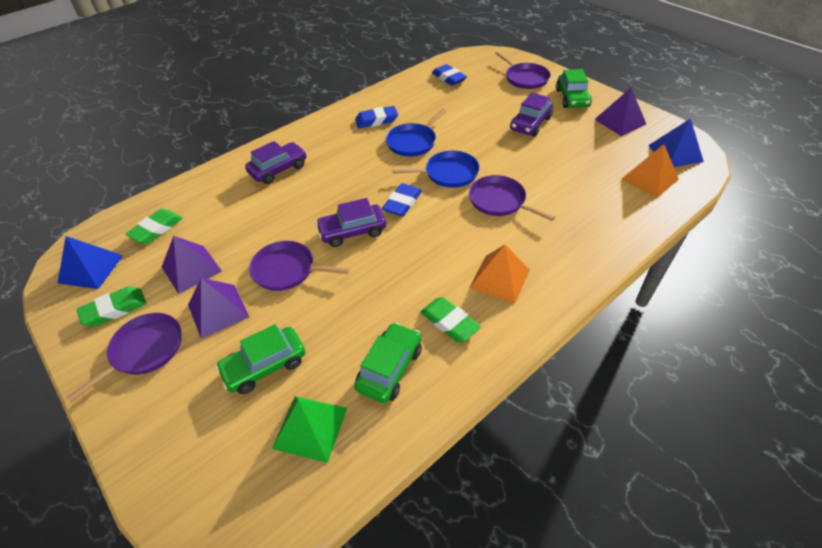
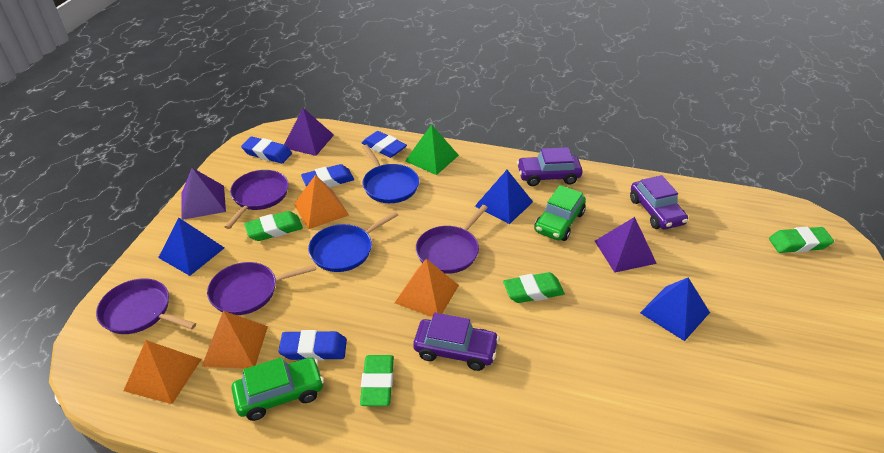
blue eraser: [355,106,398,128] [382,183,422,216] [432,64,467,86] = 3 -> [241,137,292,163] [279,330,347,361] [301,164,354,187] [362,131,407,158] = 4
blue pyramid: [58,236,123,289] [648,118,704,167] = 2 -> [158,218,224,276] [475,170,533,224] [640,278,710,341] = 3
green car: [215,324,305,394] [354,322,422,403] [556,69,592,108] = 3 -> [231,357,324,421] [534,185,586,241] = 2
green eraser: [77,287,146,327] [126,209,183,244] [420,297,481,342] = 3 -> [244,211,303,241] [360,355,394,406] [503,272,565,303] [769,227,834,253] = 4
orange pyramid: [469,245,530,303] [622,144,679,198] = 2 -> [123,340,202,404] [202,311,268,369] [294,175,349,229] [395,259,459,317] = 4

